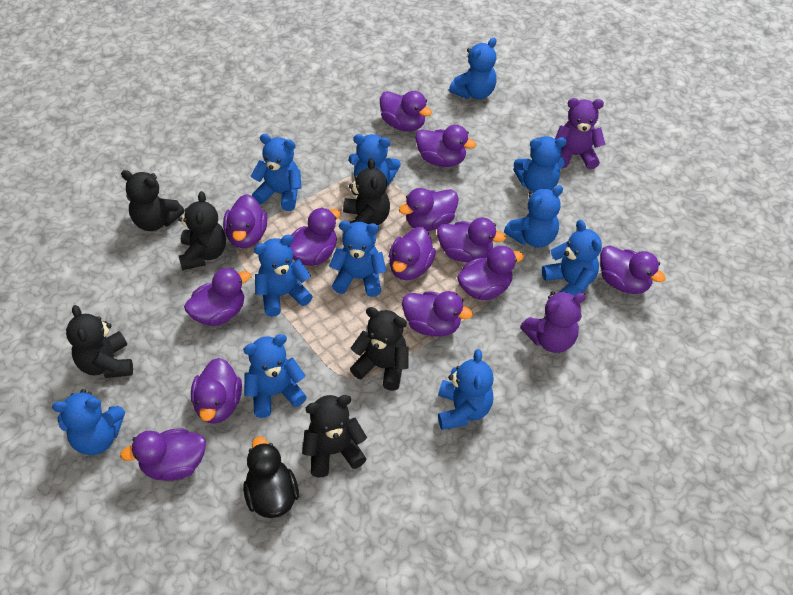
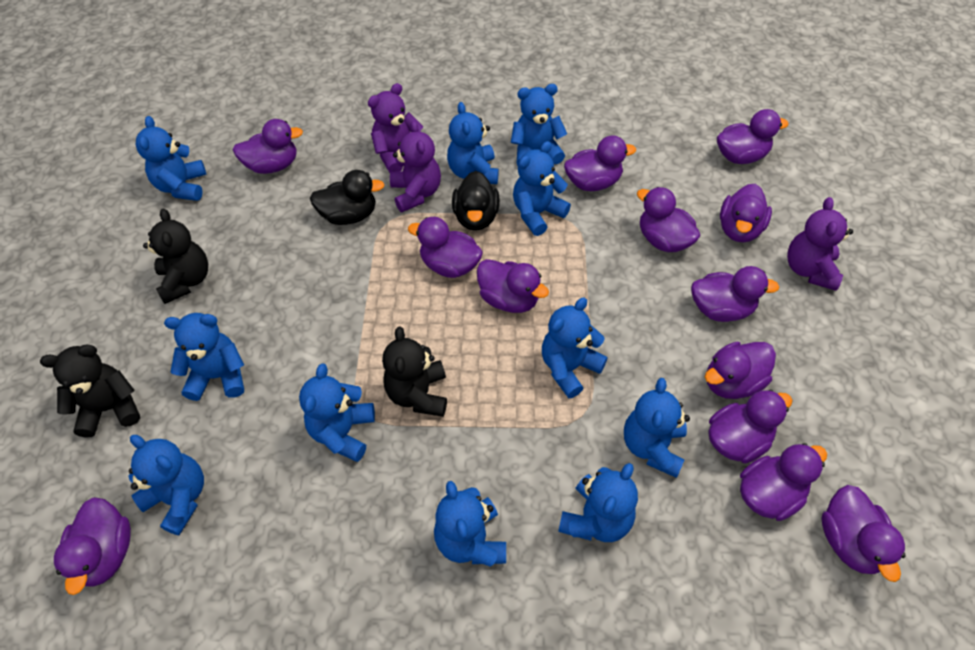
black duck: [243,437,299,518] = 1 -> [310,170,385,225] [452,171,500,231] = 2
black teddy bear: [66,305,133,378] [121,170,185,231] [178,191,226,270] [302,395,367,477] [343,158,390,225] [350,307,409,391] = 6 -> [40,345,140,438] [143,209,208,304] [382,326,447,417] = 3
purple teddy bear: [520,291,586,353] [555,98,605,169] = 2 -> [368,83,423,173] [390,120,441,212] [787,197,853,291] = 3

